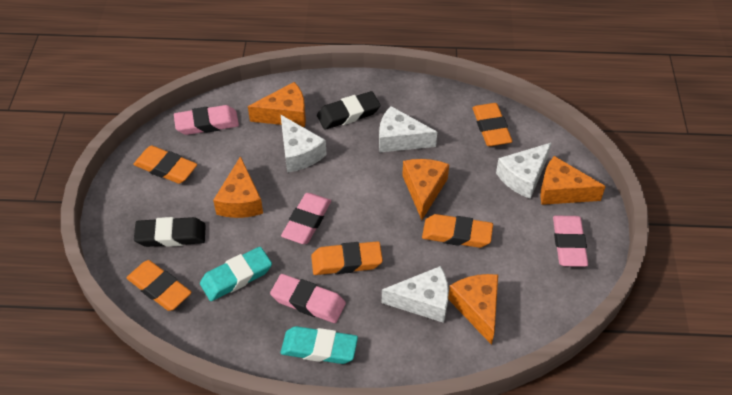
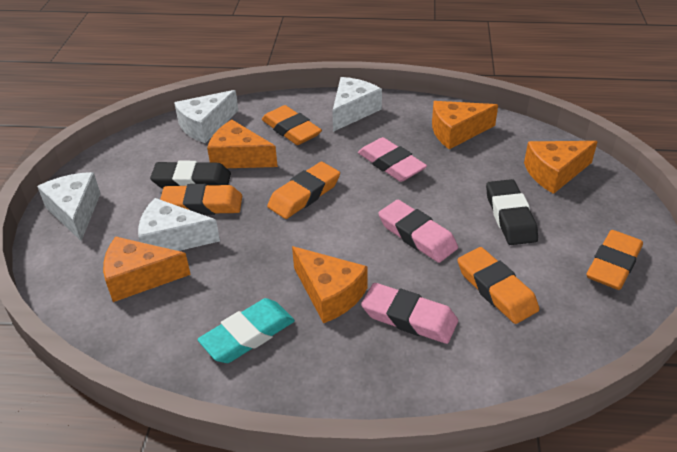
pink eraser: [174,105,239,135] [270,274,346,323] [281,193,331,244] [553,216,588,267] = 4 -> [358,137,427,182] [361,283,458,344] [378,200,458,263] = 3
turquoise eraser: [200,247,272,301] [281,326,358,364] = 2 -> [197,298,295,363] = 1

